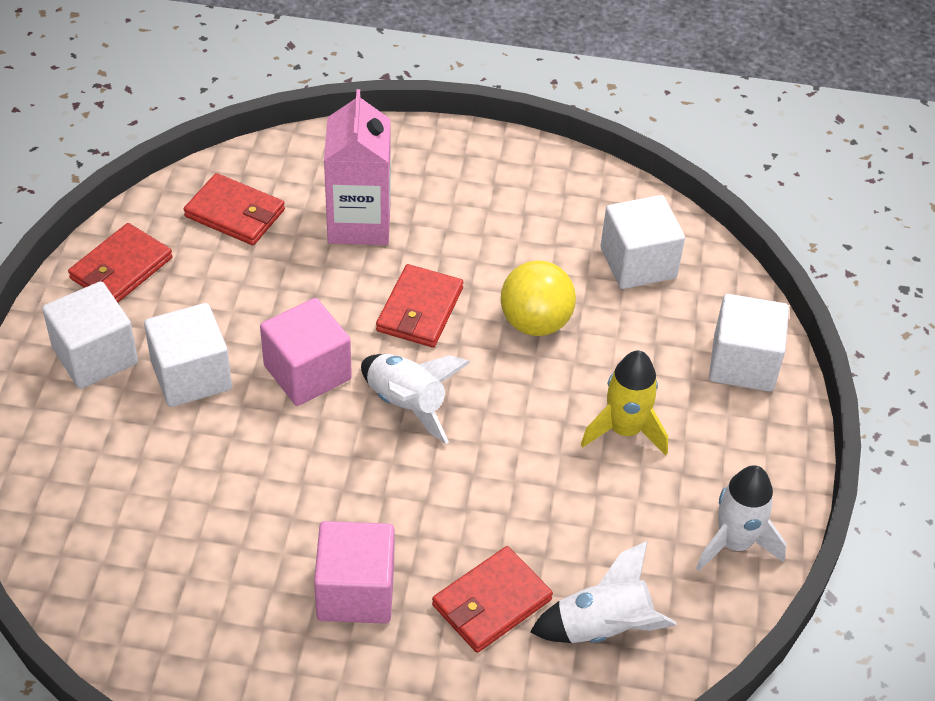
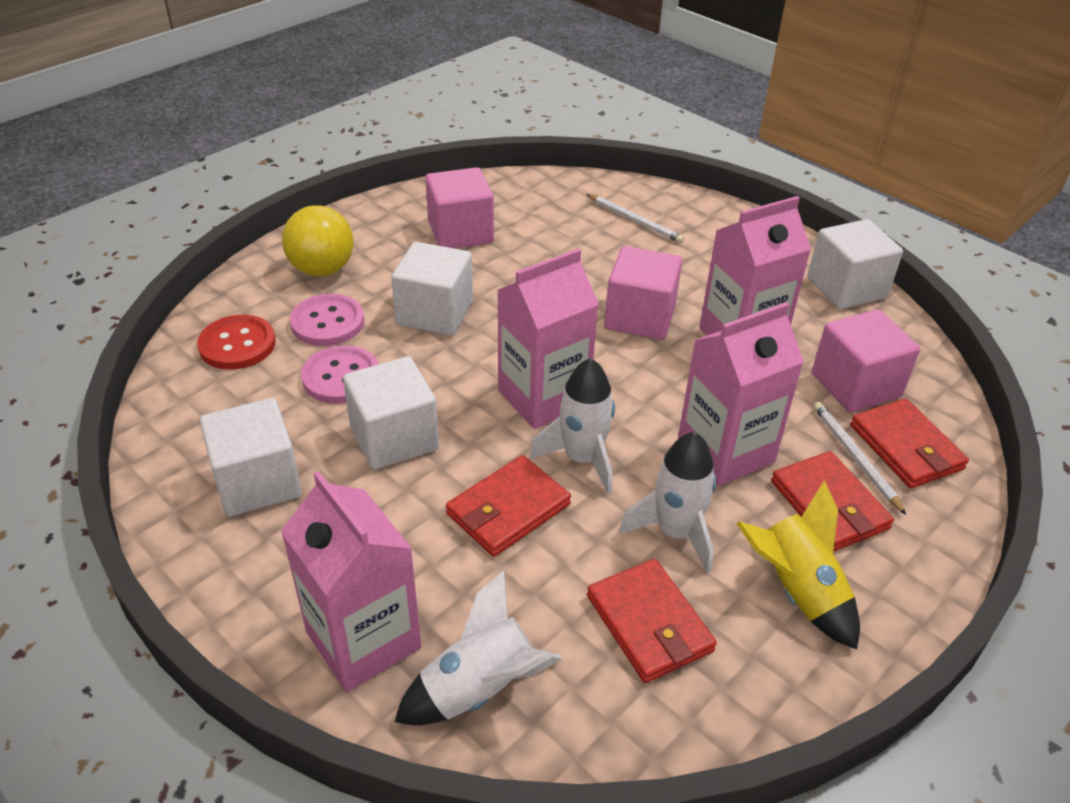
pink button: none = 0 -> [290,294,364,346] [301,345,379,404] = 2
pink carton: [324,89,391,245] = 1 -> [281,471,421,692] [497,248,599,429] [678,302,804,486] [699,196,811,336] = 4
pink cube: [260,298,352,406] [314,521,394,624] = 2 -> [426,167,494,249] [604,246,683,340] [812,309,920,413] = 3
red button: none = 0 -> [197,315,276,370] = 1
white pencil: none = 0 -> [586,194,684,243] [813,402,906,515] = 2

